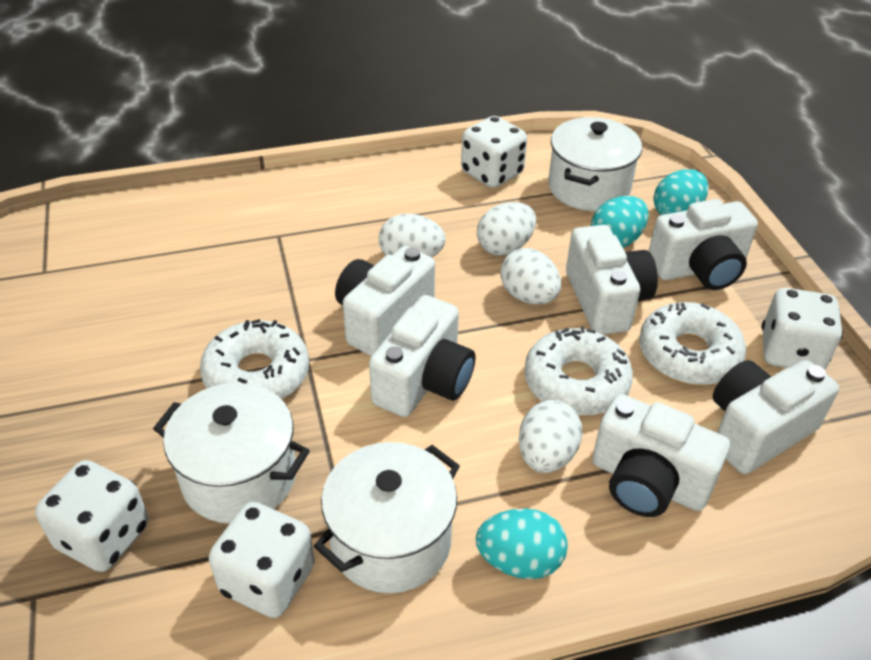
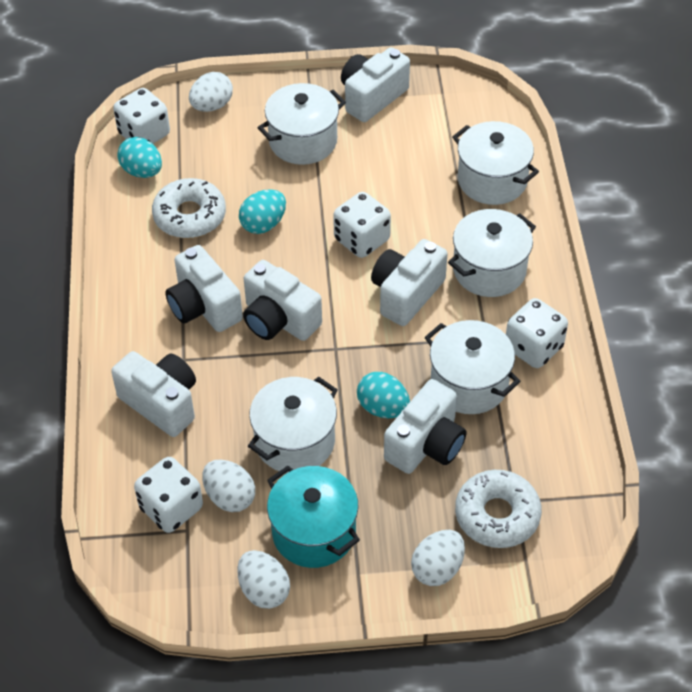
turquoise pot: none = 0 -> [267,466,360,568] = 1
white donut: [200,319,309,400] [524,326,633,416] [639,302,746,385] = 3 -> [152,178,226,238] [455,470,542,548] = 2
white pot: [153,383,310,523] [314,442,460,593] [548,117,642,211] = 3 -> [248,377,338,473] [257,83,346,165] [424,320,521,414] [448,209,536,297] [452,121,539,205] = 5

